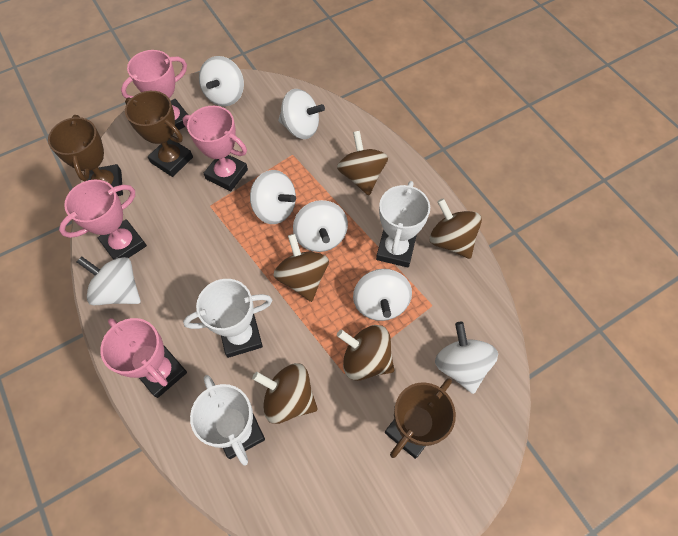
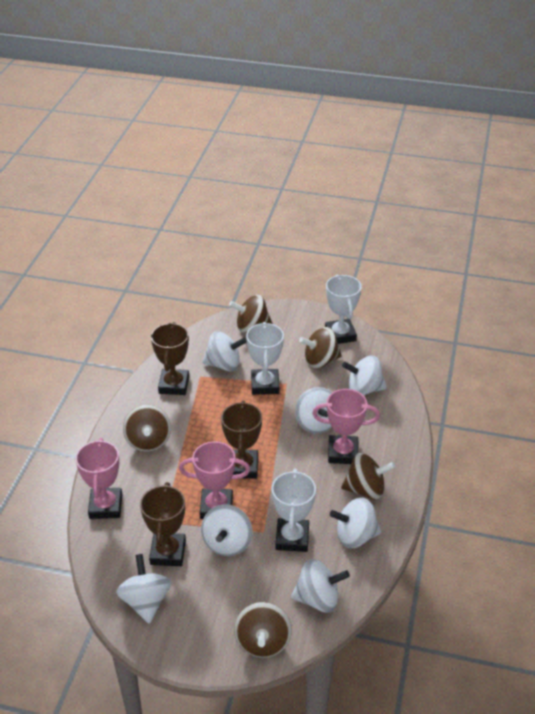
pink trophy: [59,180,147,260] [100,318,187,398] [121,50,188,130] [183,106,248,191] = 4 -> [76,438,122,519] [179,441,250,519] [312,389,380,464] = 3

